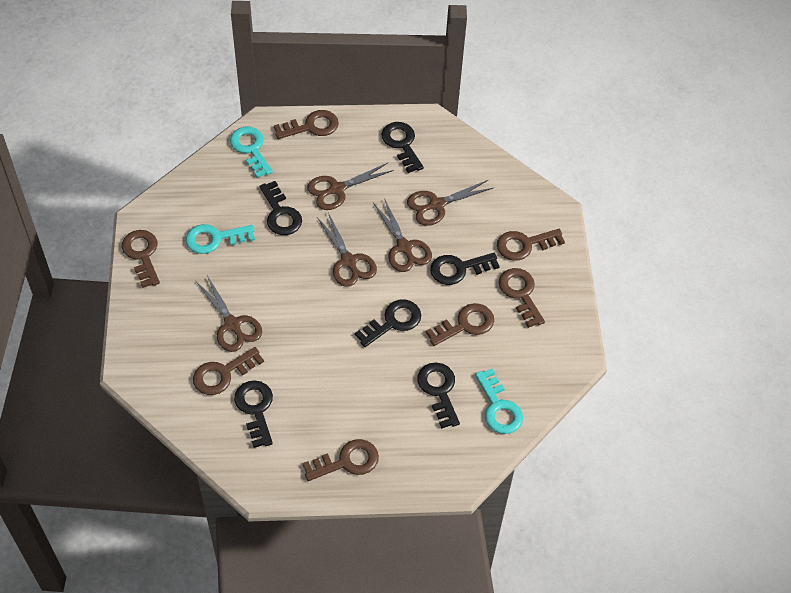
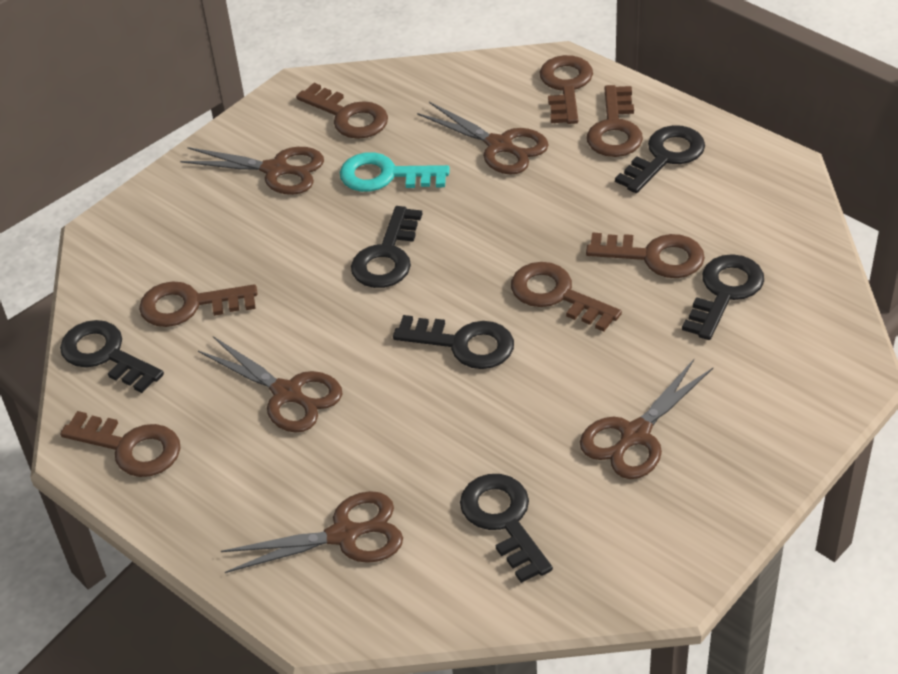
turquoise key: [186,224,255,254] [230,127,273,178] [475,369,523,434] = 3 -> [340,152,450,192] = 1

